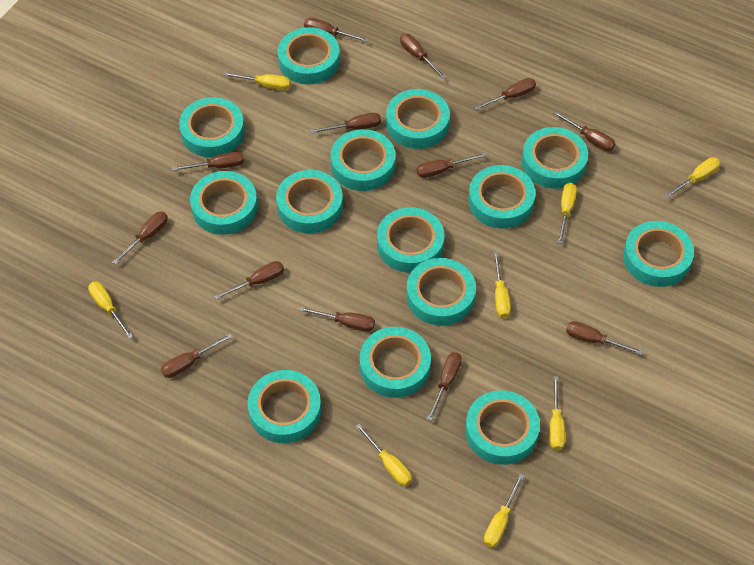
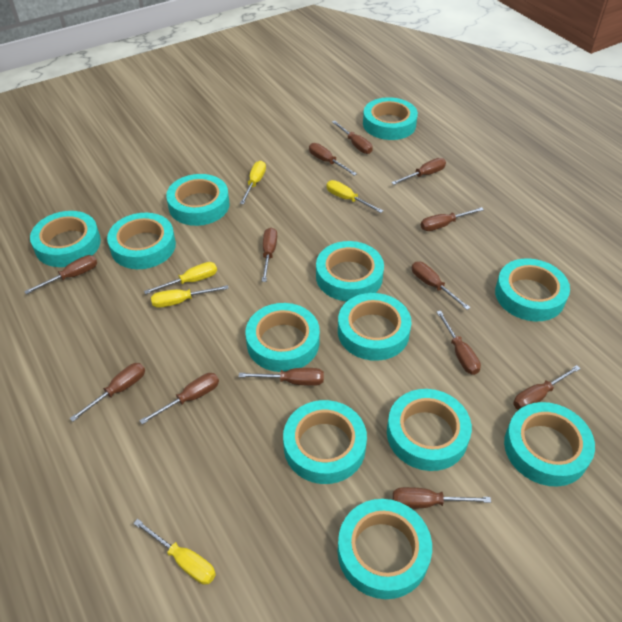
turquoise tape: [179,97,245,157] [190,171,258,235] [248,370,321,443] [276,170,343,233] [278,27,340,84] [330,129,395,191] [360,327,431,398] [377,207,444,273] [386,89,450,149] [406,258,476,326] [465,390,540,465] [468,165,536,228] [522,127,588,189] [623,221,694,287] = 14 -> [30,211,101,267] [107,213,176,269] [166,174,230,226] [246,303,320,372] [283,400,367,484] [316,241,384,301] [338,293,412,361] [338,499,432,599] [363,97,418,140] [387,389,472,471] [495,259,570,321] [504,402,595,487] = 12
yellow screwdriver: [88,281,133,339] [223,72,291,90] [355,424,412,486] [484,474,524,548] [493,252,511,318] [549,376,565,450] [558,183,577,244] [664,157,721,198] = 8 -> [133,519,216,585] [144,262,217,294] [151,285,229,308] [240,161,266,204] [326,180,383,213] = 5

